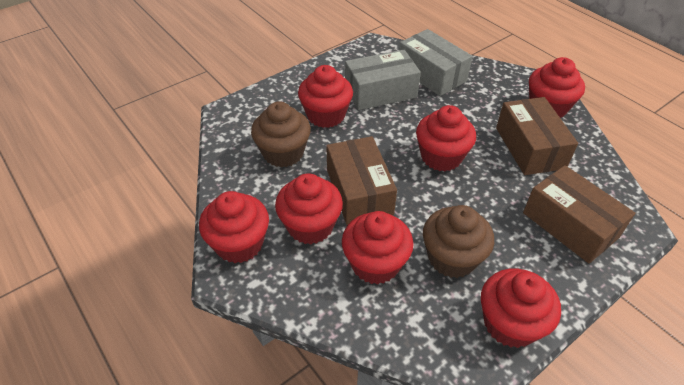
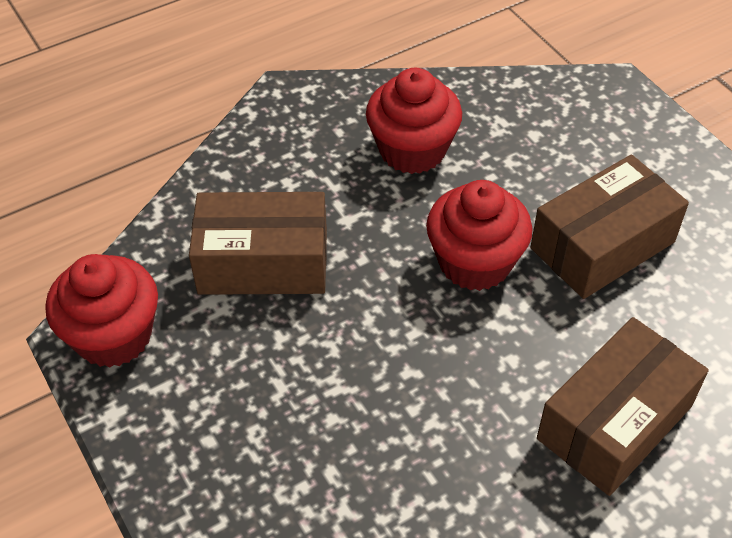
brown cupcake: [251,101,311,168] [423,205,494,278] = 2 -> none = 0
grey box: [345,50,421,110] [399,29,473,96] = 2 -> none = 0
red cupcake: [199,191,269,263] [275,173,343,244] [298,65,353,128] [342,211,413,284] [416,105,476,171] [481,269,561,348] [529,57,585,117] = 7 -> [45,254,158,368] [366,68,462,174] [426,180,533,291] = 3

